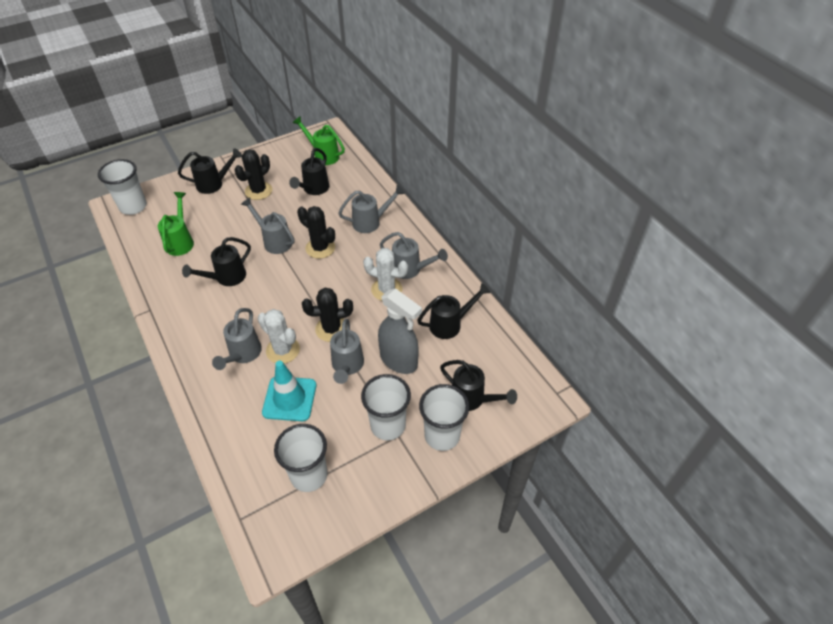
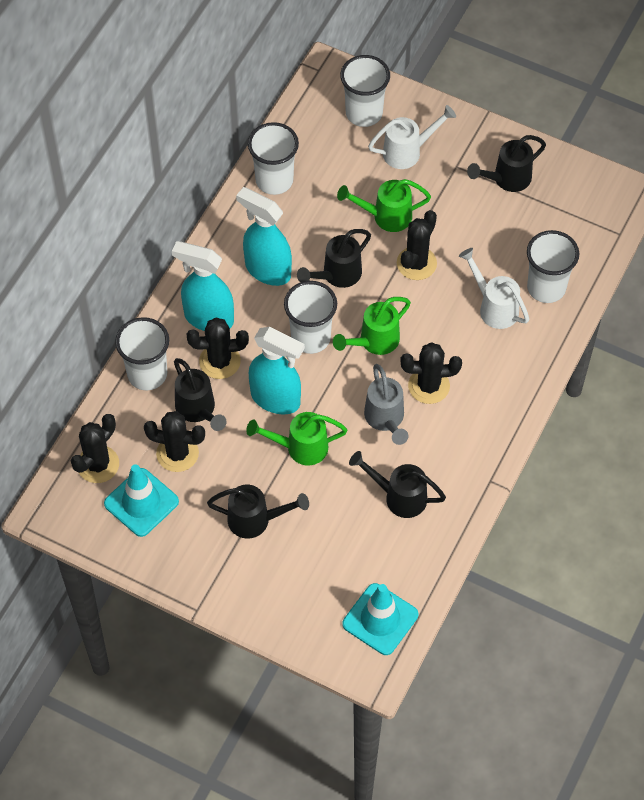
black cactus: [234,149,272,200] [297,206,335,259] [302,288,353,342] = 3 -> [71,414,119,483] [144,411,205,472] [187,318,249,379] [397,210,437,280] [400,342,462,404] = 5
green watering can: [158,192,194,256] [293,116,345,165] = 2 -> [246,412,347,465] [333,297,411,355] [337,179,431,232] = 3
grey spray bottle: [378,288,422,374] = 1 -> none = 0
grey watering can: [212,308,262,370] [241,197,295,254] [330,319,364,384] [338,185,405,233] [380,232,448,279] = 5 -> [364,364,409,445] = 1
turquoise spray bottle: none = 0 -> [172,241,234,331] [236,187,292,286] [249,327,305,415] = 3
turquoise traffic cone: [262,361,316,421] = 1 -> [104,464,179,537] [342,583,418,655] = 2
white cactus: [257,309,300,364] [363,248,408,301] = 2 -> none = 0
white cup: [98,159,147,215] [274,424,328,492] [361,374,411,440] [419,384,469,451] = 4 -> [115,317,169,390] [248,122,299,195] [284,281,337,354] [340,55,390,127] [527,230,579,303] = 5
white watering can: none = 0 -> [368,105,456,169] [459,248,529,329] = 2

